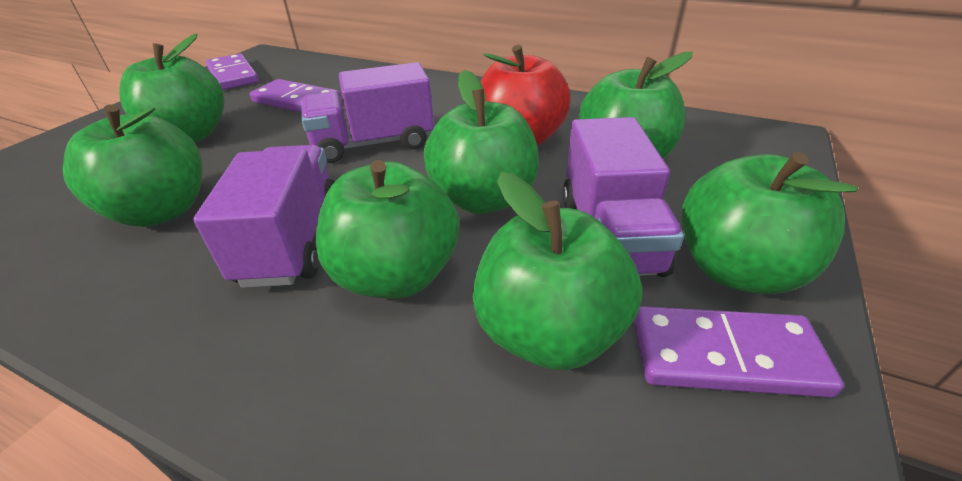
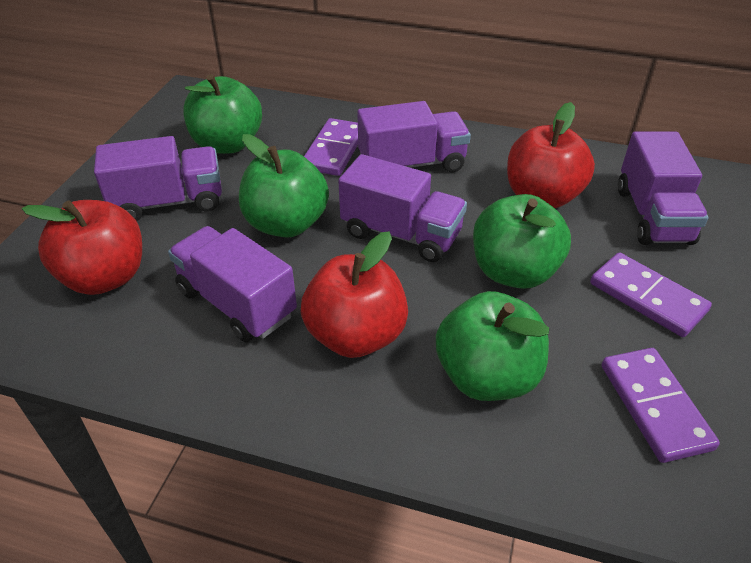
green apple: [63,105,203,227] [119,33,224,142] [315,160,459,299] [424,70,539,214] [473,172,643,371] [579,52,692,159] [681,152,858,294] = 7 -> [183,74,262,154] [239,134,329,238] [436,291,549,401] [473,194,571,289] = 4
purple truck: [193,145,335,288] [301,62,434,163] [562,117,684,277] = 3 -> [94,136,222,221] [168,226,297,342] [338,154,467,262] [357,101,471,172] [618,131,708,245] = 5
red apple: [480,45,571,146] = 1 -> [22,200,142,295] [301,232,408,358] [507,102,595,208] = 3

